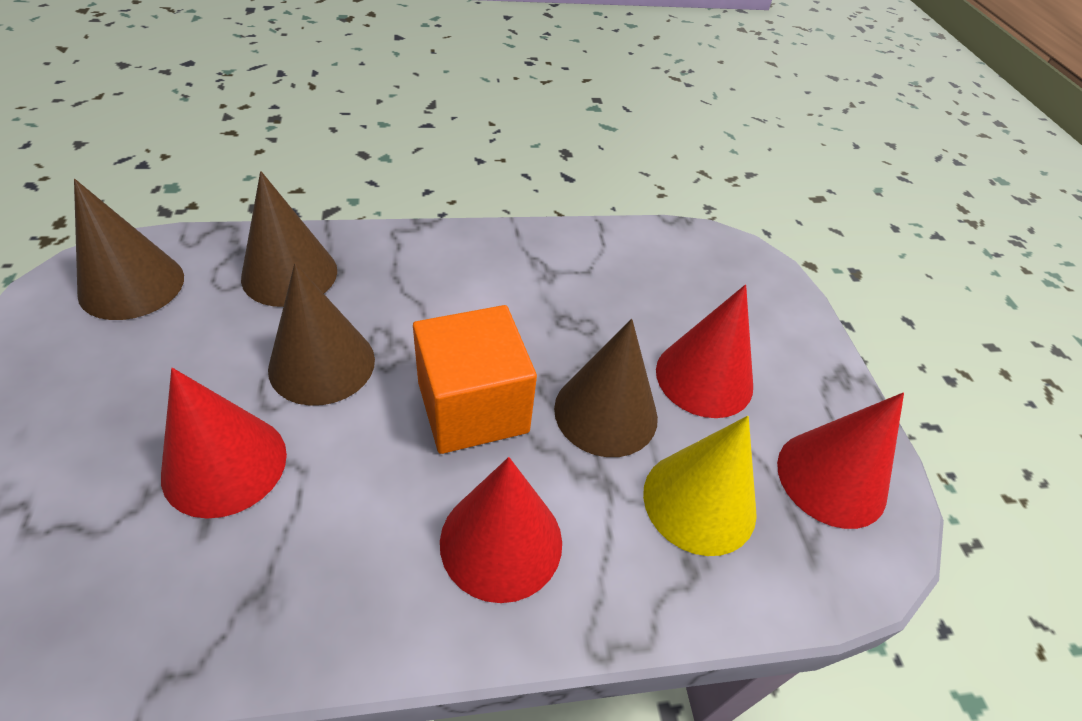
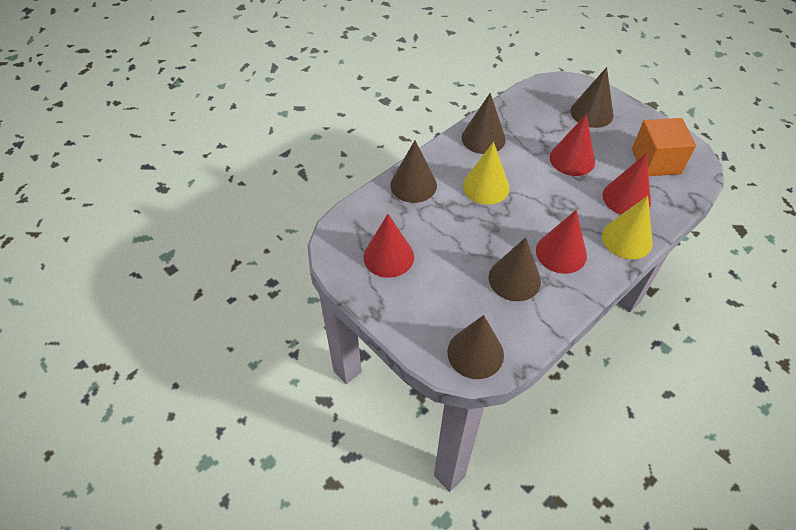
brown cone: [74,179,184,320] [241,171,337,307] [268,263,375,406] [554,319,658,457] = 4 -> [390,141,437,203] [447,315,504,379] [462,93,506,154] [489,237,541,301] [571,67,613,128] = 5
yellow cone: [643,416,757,556] = 1 -> [463,142,510,205] [602,196,653,259] = 2

